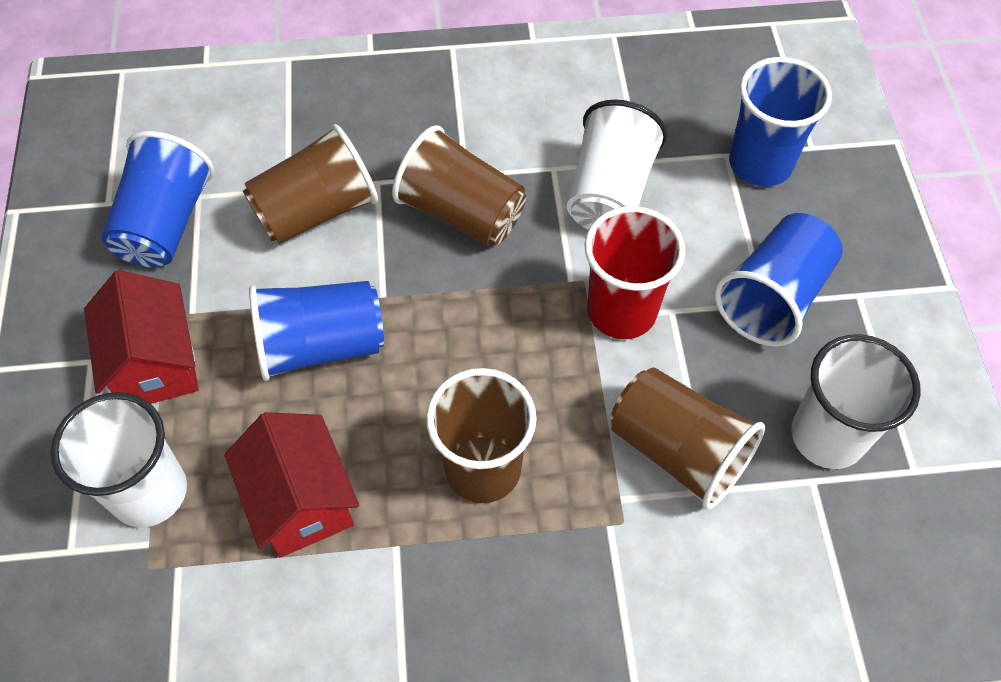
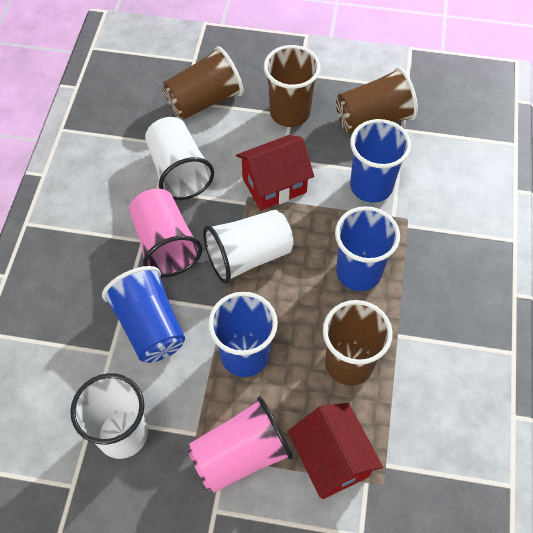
pink cup: none = 0 -> [129,189,202,277] [188,396,293,493] = 2
red cup: [584,206,685,339] = 1 -> none = 0

